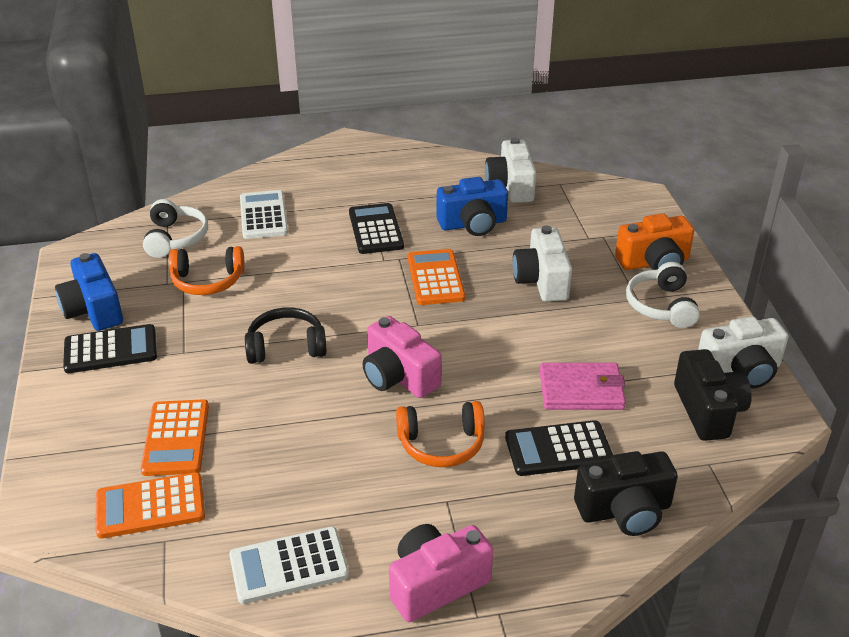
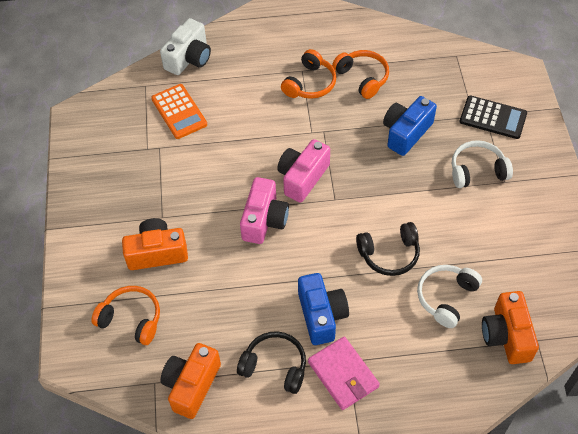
black calculator: [63,324,157,373] [349,203,404,254] [505,420,613,476] = 3 -> [460,96,527,139] = 1
black camera: [574,451,678,536] [674,349,752,441] = 2 -> none = 0
black headphones: [245,307,327,364] = 1 -> [237,331,306,394] [356,222,420,276] = 2
orange calculator: [96,472,205,539] [141,399,209,476] [408,249,465,305] = 3 -> [151,84,207,139] = 1
orange camera: [615,213,694,270] = 1 -> [122,218,188,270] [160,343,221,419] [482,291,539,364] = 3
orange headphones: [169,246,245,295] [396,401,485,467] = 2 -> [91,286,160,345] [281,49,336,99] [332,50,389,99] = 3
white calculator: [229,527,349,604] [240,190,288,239] = 2 -> none = 0
white camera: [485,137,536,203] [513,225,572,302] [698,316,788,389] = 3 -> [160,18,211,75] = 1

